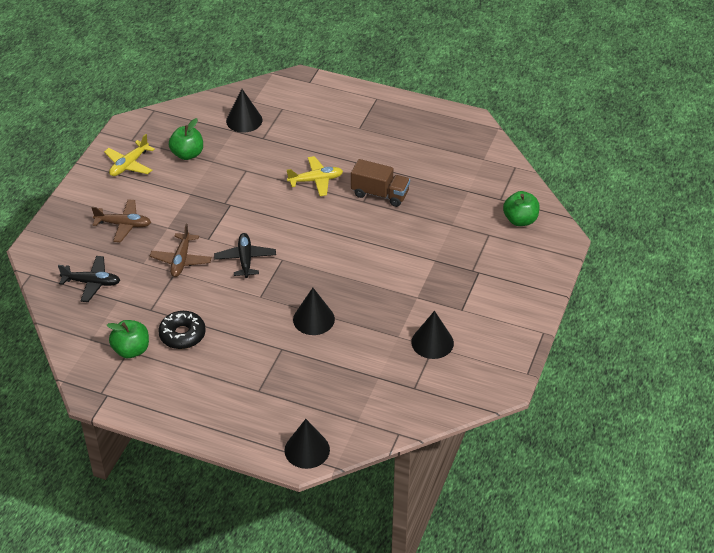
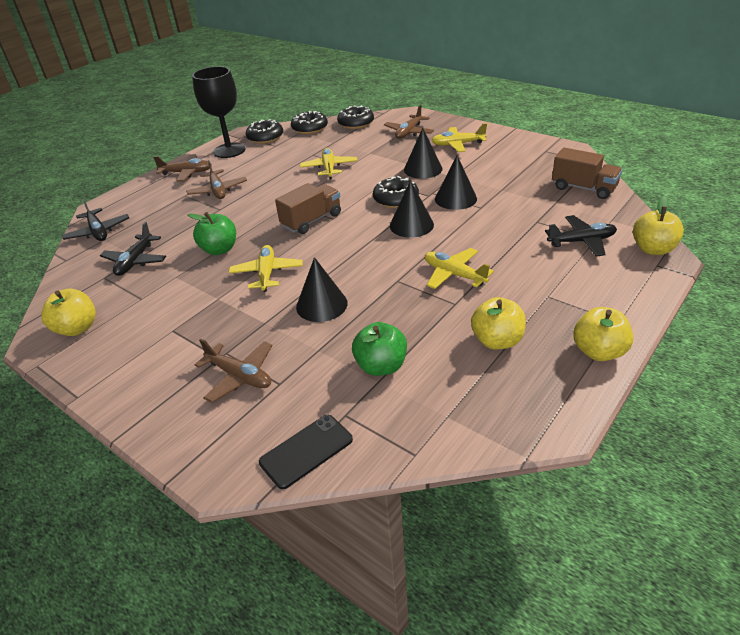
black donut: [158,311,206,349] = 1 -> [246,119,283,144] [291,111,328,134] [337,105,374,129] [373,176,419,208] = 4
black goblet: none = 0 -> [192,66,246,158] = 1
black phone: none = 0 -> [259,415,353,489] = 1
black plane: [58,256,121,302] [214,233,276,278] = 2 -> [62,199,129,241] [100,222,166,276] [545,215,617,257] = 3
brown plane: [91,199,151,242] [150,224,212,277] = 2 -> [153,154,212,182] [186,160,247,199] [195,339,272,403] [384,105,434,139] = 4
brown truck: [351,159,410,207] = 1 -> [275,183,341,234] [552,147,623,199] = 2
green apple: [107,320,149,358] [169,118,203,160] [503,191,540,226] = 3 -> [188,212,236,255] [352,322,407,376] = 2
yellow apple: none = 0 -> [42,289,96,336] [471,297,526,349] [573,307,634,361] [633,196,684,255] = 4
yellow plane: [104,134,155,176] [287,156,343,196] = 2 -> [228,245,303,292] [300,148,358,179] [425,248,494,289] [431,123,487,152] = 4

